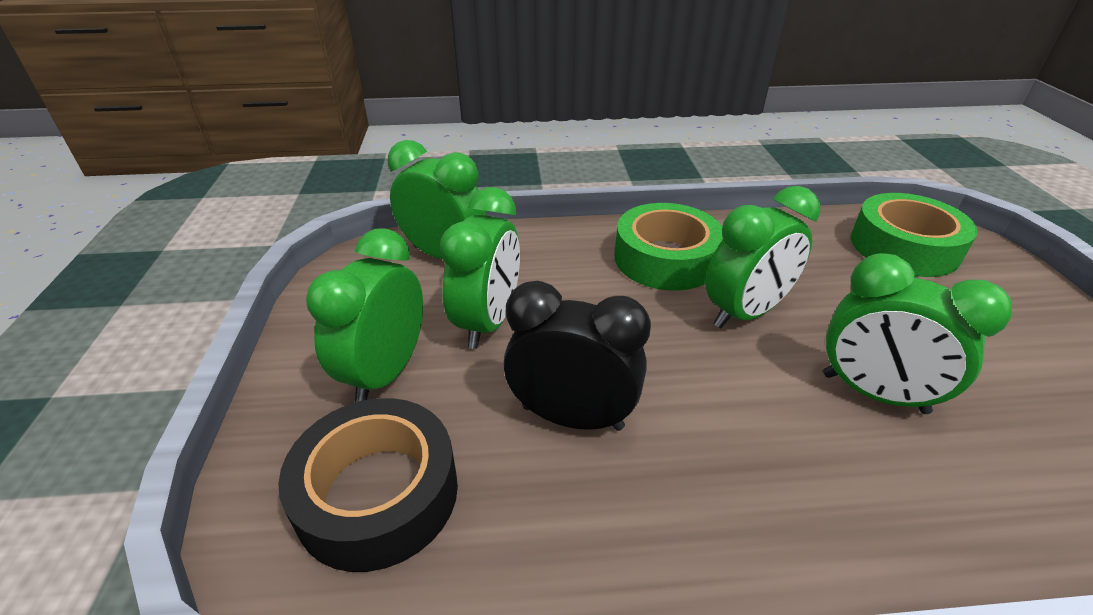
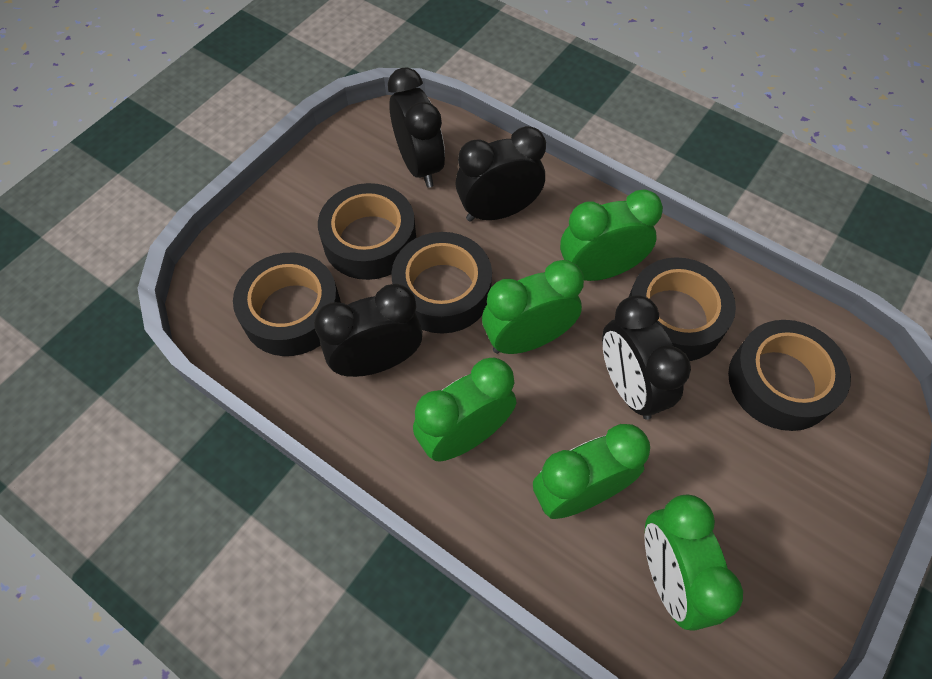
black clock: [504,281,651,431] = 1 -> [314,284,422,377] [388,67,445,188] [455,126,546,222] [602,295,691,420] = 4
black tape: [278,398,458,572] = 1 -> [233,253,341,356] [318,183,416,280] [391,232,492,334] [629,257,736,361] [728,320,851,431] = 5
green tape: [615,203,723,291] [851,193,978,277] = 2 -> none = 0

